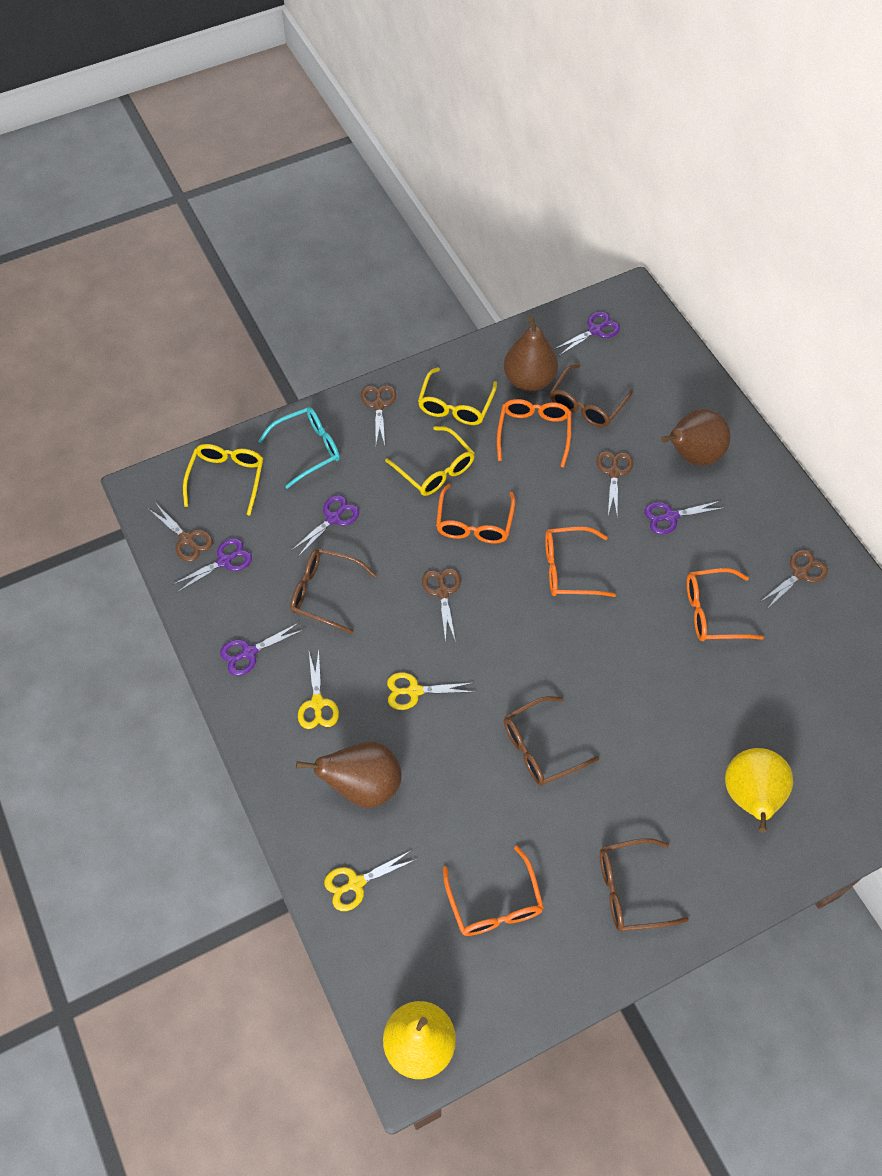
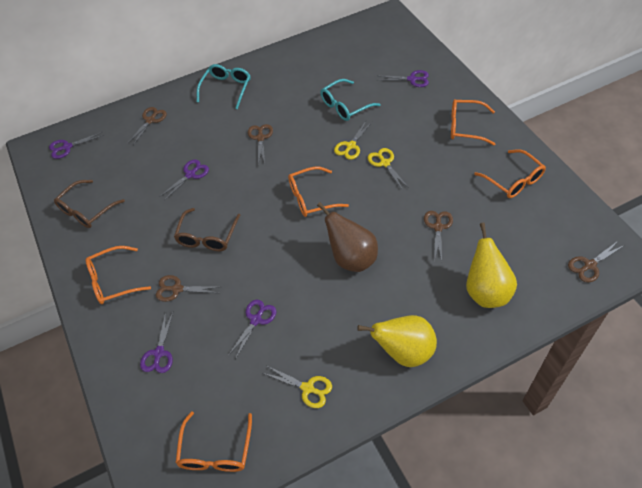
brown glasses: [290,548,376,634] [504,696,599,786] [550,364,633,427] [600,838,689,932] = 4 -> [54,180,125,228] [174,208,240,251] = 2
brown pear: [296,742,402,808] [504,316,558,391] [661,409,731,466] = 3 -> [317,202,378,272] = 1
turquoise glasses: [258,407,340,489] = 1 -> [197,64,251,109] [320,79,381,121] = 2
yellow glasses: [183,444,263,516] [385,426,475,496] [418,367,497,425] = 3 -> none = 0

